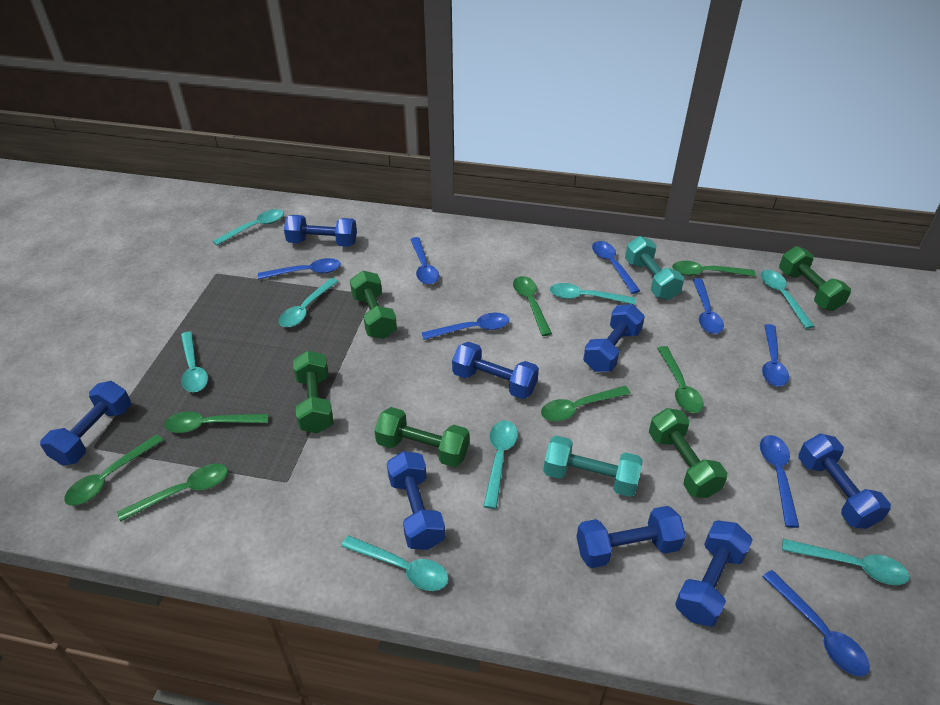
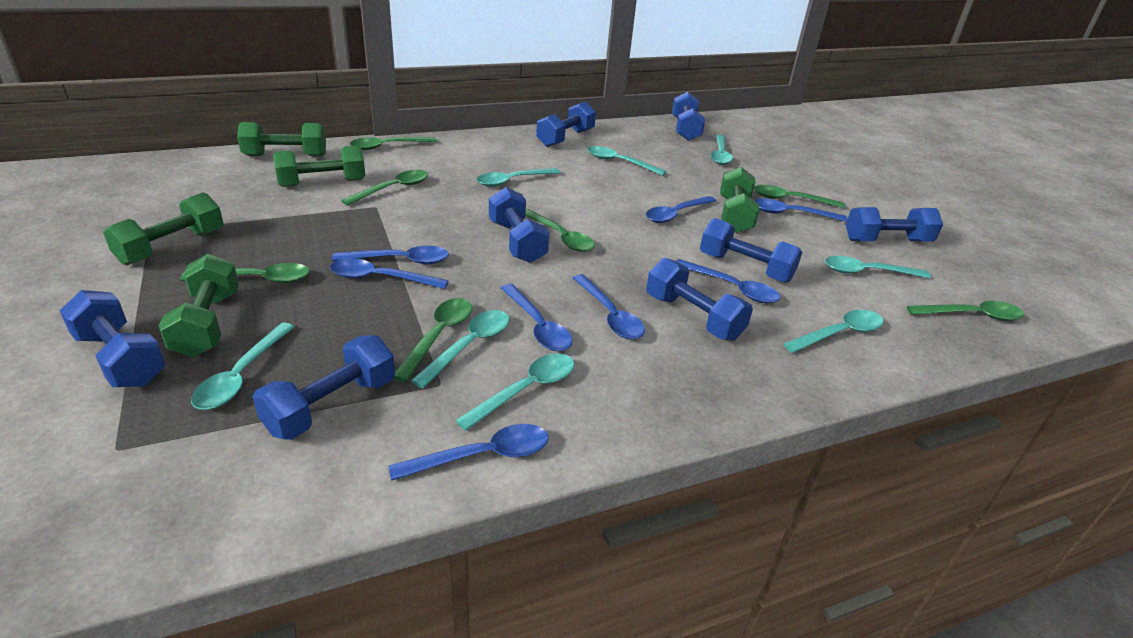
turquoise dumbbell: [543,435,643,497] [625,236,684,300] = 2 -> none = 0

